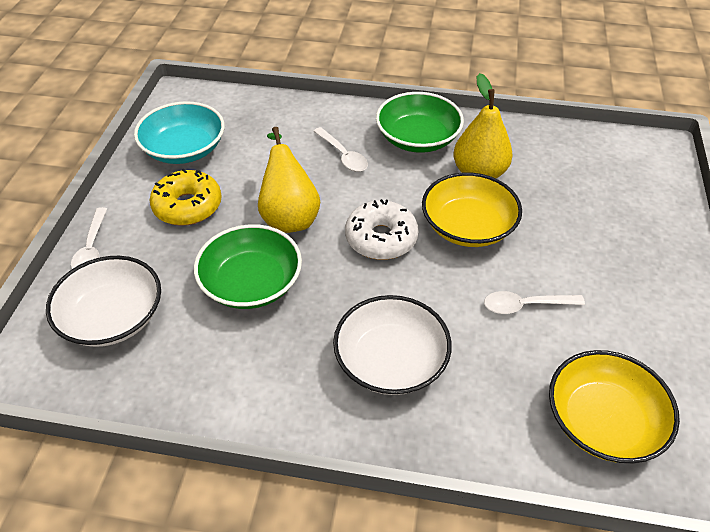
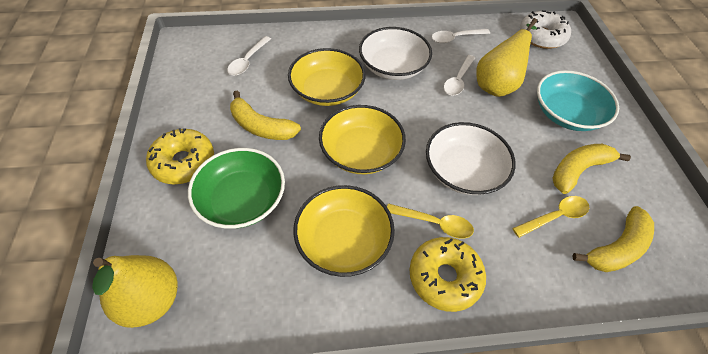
green bowl: [194,224,302,309] [376,92,464,153] = 2 -> [188,148,285,229] = 1
yellow banana: none = 0 -> [230,91,301,140] [552,144,631,194] [572,206,654,272] = 3
yellow bowl: [422,172,522,247] [549,350,680,463] = 2 -> [288,48,366,106] [293,185,395,277] [319,105,406,174] = 3
yellow donut: [149,169,222,226] = 1 -> [146,128,214,184] [409,237,486,312] = 2
yellow spoon: none = 0 -> [387,203,474,239] [512,196,589,237] = 2

